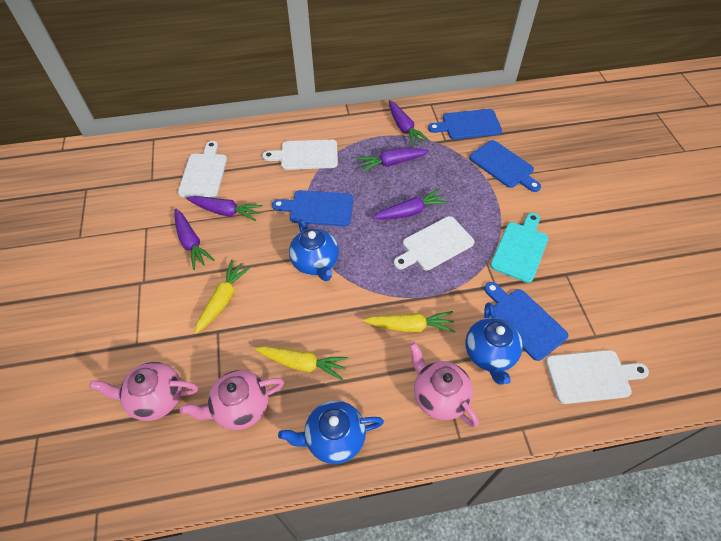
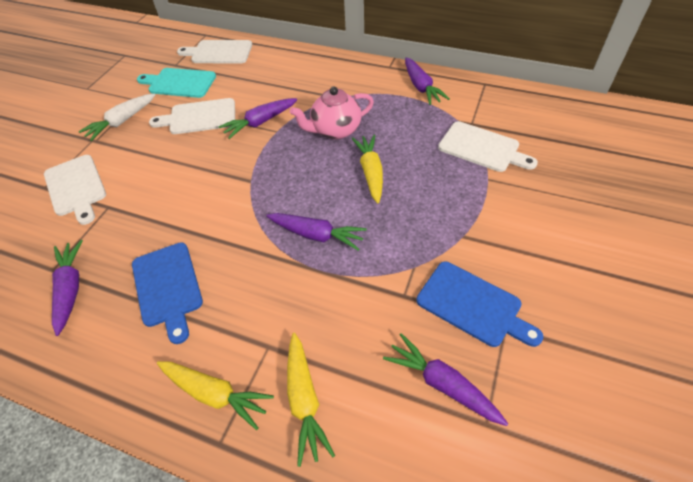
blue cutting board: [272,190,353,226] [428,109,502,139] [469,140,541,192] [484,282,568,361] = 4 -> [132,242,203,344] [416,262,543,347] = 2
blue teapot: [278,401,384,464] [289,219,339,281] [465,302,523,384] = 3 -> none = 0
pink teapot: [89,362,198,421] [180,370,284,430] [409,342,479,427] = 3 -> [290,87,374,140] = 1
white carrot: none = 0 -> [79,94,155,141] = 1

